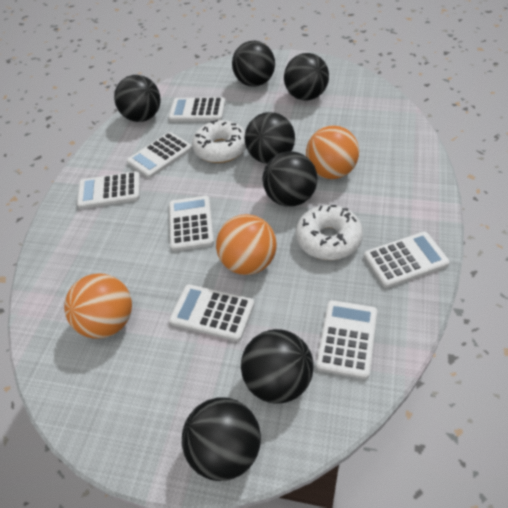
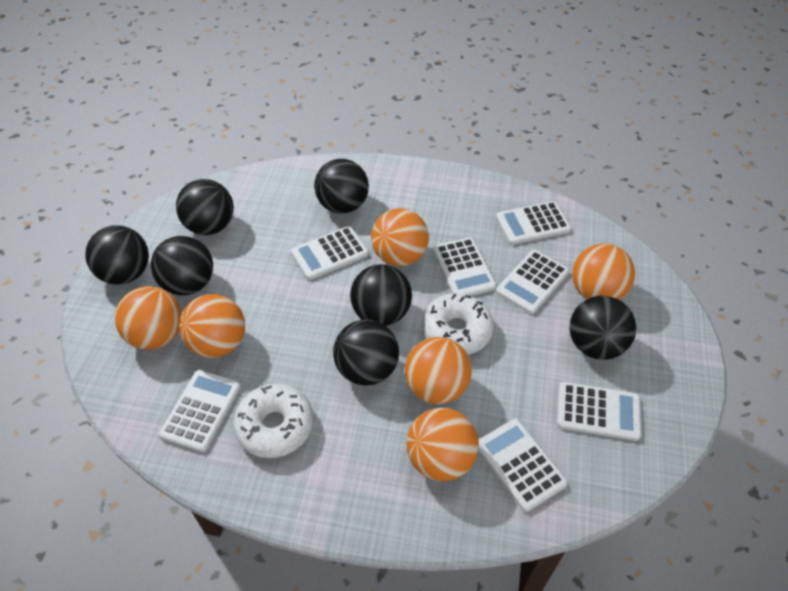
orange ball: [64,273,132,339] [216,214,277,275] [306,125,359,179] = 3 -> [115,286,182,350] [179,294,245,358] [371,209,429,266] [405,337,472,404] [406,408,479,481] [572,244,635,300] = 6

